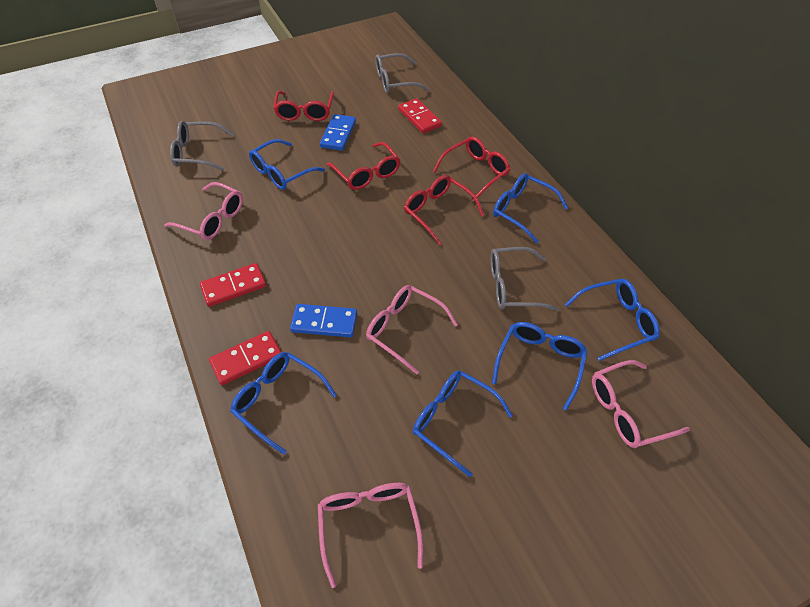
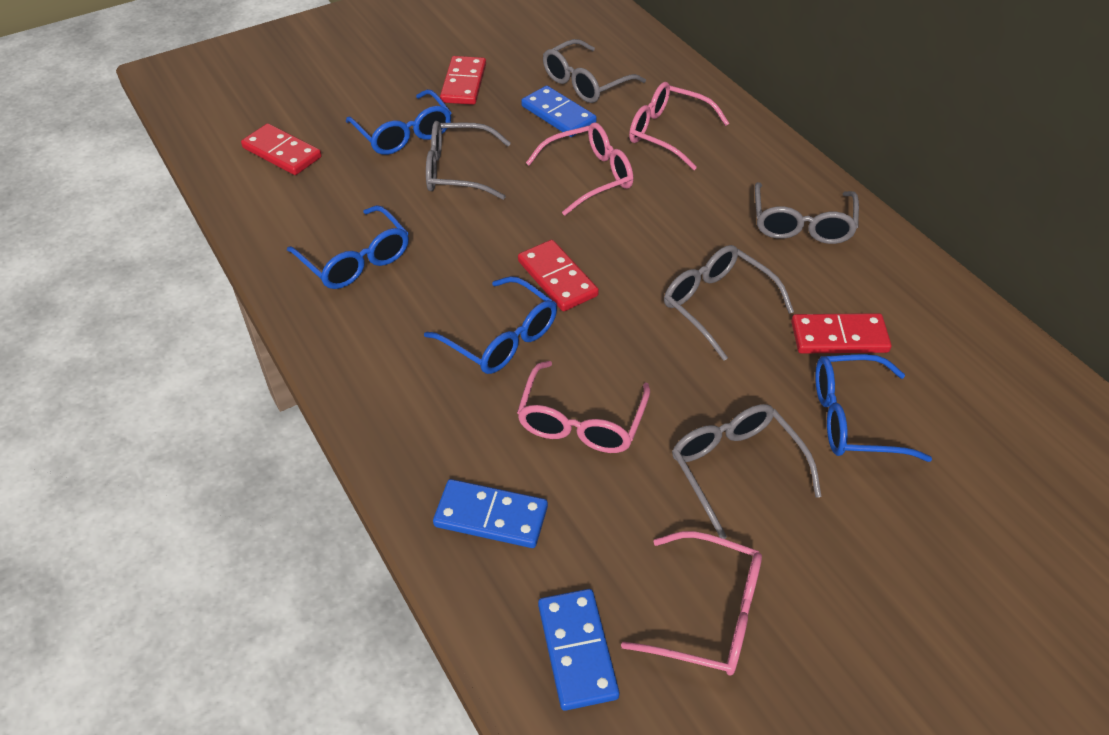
blue domino: [290,304,357,337] [320,114,356,151] = 2 -> [433,479,548,548] [521,86,597,137] [538,589,619,711] = 3
blue glasses: [230,352,337,454] [249,139,325,190] [413,371,513,477] [492,322,588,411] [493,173,568,244] [565,279,660,361] = 6 -> [287,205,409,289] [346,89,452,155] [424,276,557,374] [815,354,932,462] = 4
grey glasses: [170,121,234,171] [376,53,429,93] [490,247,559,311] = 3 -> [426,121,511,200] [543,39,646,103] [664,245,794,361] [672,404,822,539] [755,182,859,244] = 5
red domino: [200,263,266,307] [209,331,282,385] [398,98,442,133] = 3 -> [241,123,322,175] [440,56,486,105] [518,240,599,311] [791,313,891,353] = 4
red glasses: [273,91,334,121] [327,142,400,190] [404,175,484,245] [433,137,510,201] = 4 -> none = 0

